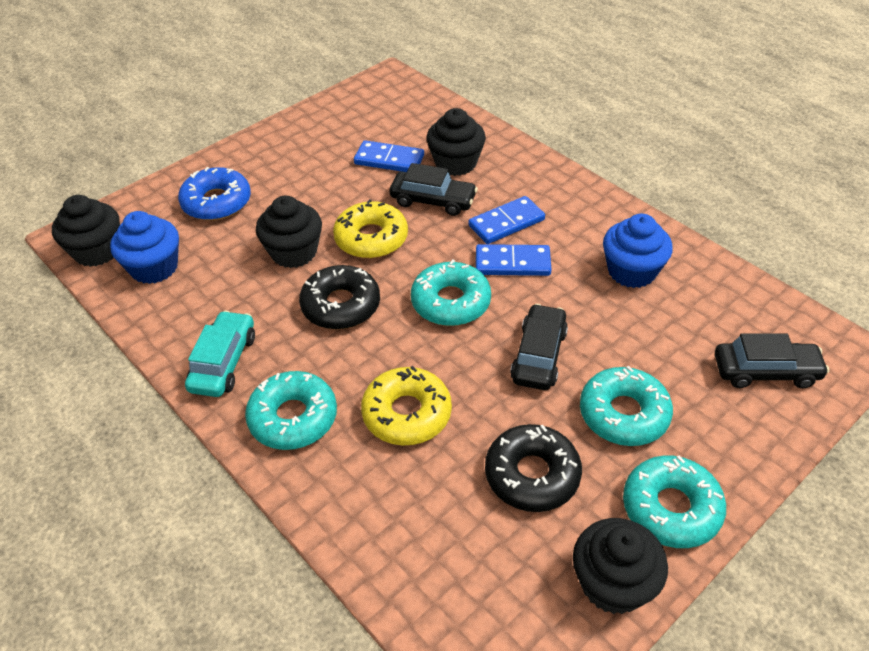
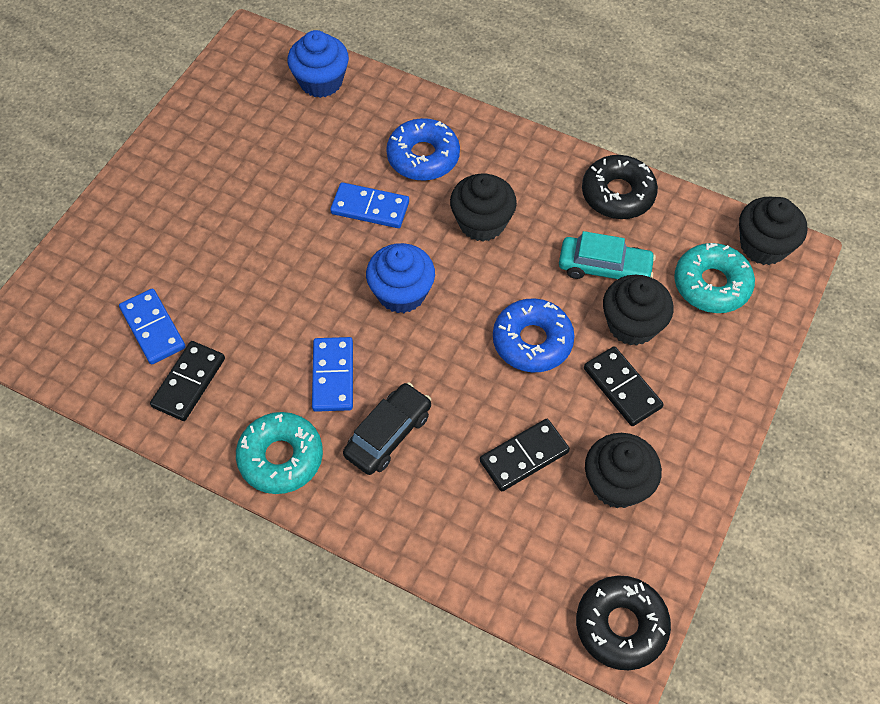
black car: [390,163,478,216] [510,304,568,390] [715,333,829,388] = 3 -> [343,382,431,475] = 1
black domino: none = 0 -> [150,341,225,421] [480,419,570,492] [584,346,664,426] = 3
blue donut: [178,167,251,221] = 1 -> [386,118,460,181] [493,298,575,372] = 2
turquoise donut: [245,371,337,450] [411,260,491,326] [580,366,673,446] [623,455,726,548] = 4 -> [236,412,323,494] [674,243,755,313] = 2
yellow donut: [333,199,408,259] [361,366,452,446] = 2 -> none = 0

